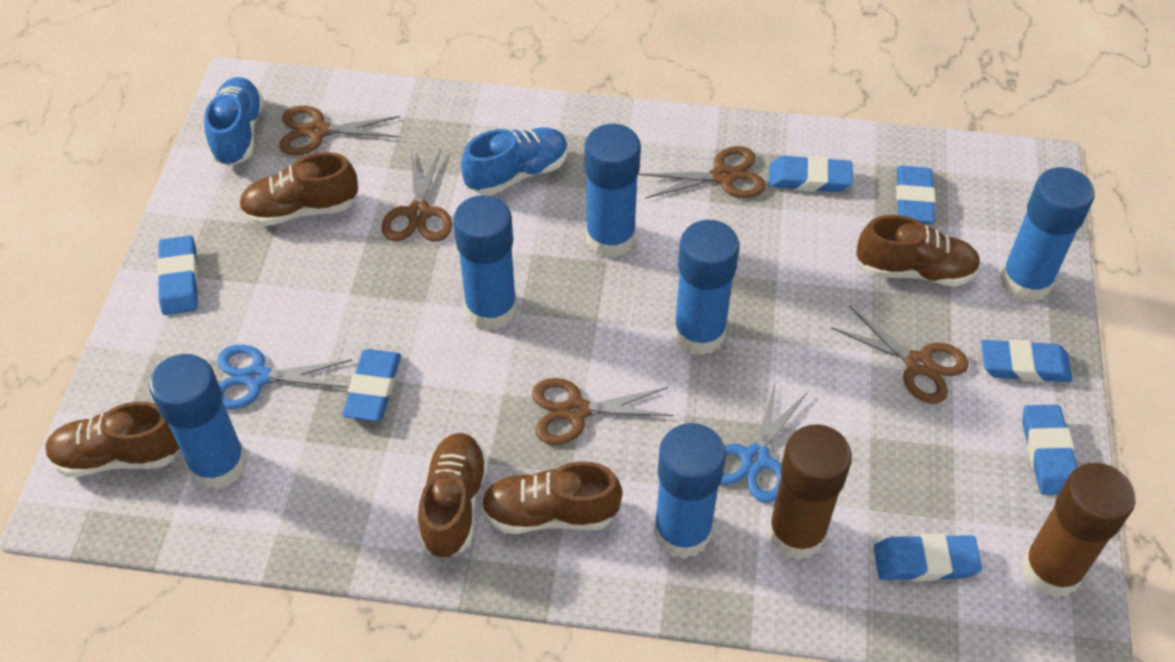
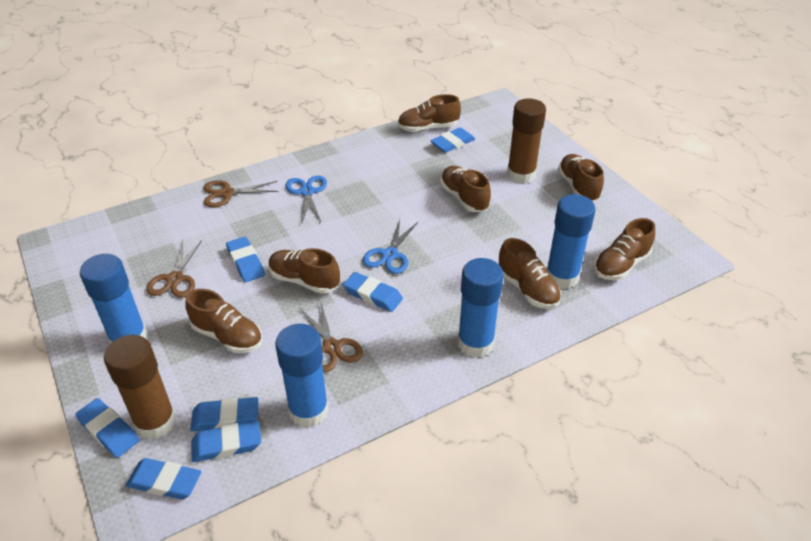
blue glue stick: [149,354,247,490] [453,195,517,331] [585,124,641,258] [653,423,726,559] [673,220,739,356] [1000,167,1095,302] = 6 -> [80,254,148,343] [275,324,329,428] [457,258,504,358] [546,194,596,289] = 4
blue shoe: [205,77,264,166] [461,128,568,196] = 2 -> none = 0
brown scissors: [279,106,400,155] [381,149,452,242] [532,378,673,445] [639,146,766,199] [831,305,969,403] = 5 -> [146,239,202,298] [204,180,279,207] [300,303,363,373] = 3
brown shoe: [45,402,180,477] [239,152,358,226] [418,433,488,559] [481,461,623,534] [856,215,981,287] = 5 -> [185,289,262,353] [269,248,340,294] [398,94,461,132] [440,166,491,212] [499,238,561,309] [558,154,604,202] [594,218,655,280] = 7

